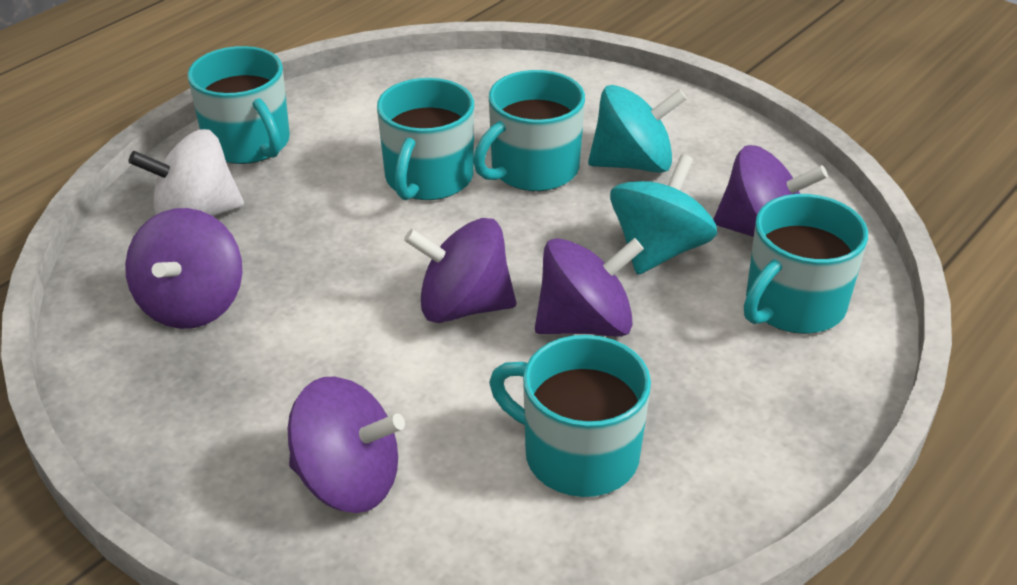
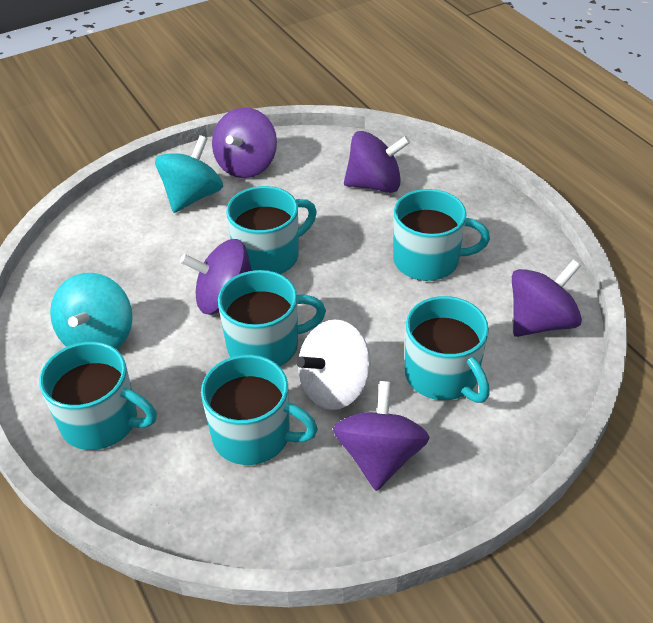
turquoise mug: [187,46,290,164] [377,78,474,200] [473,70,585,191] [489,335,651,497] [744,194,868,334] = 5 -> [39,342,157,450] [201,355,318,465] [218,270,326,367] [226,186,317,274] [393,189,490,281] [405,296,490,403] = 6

